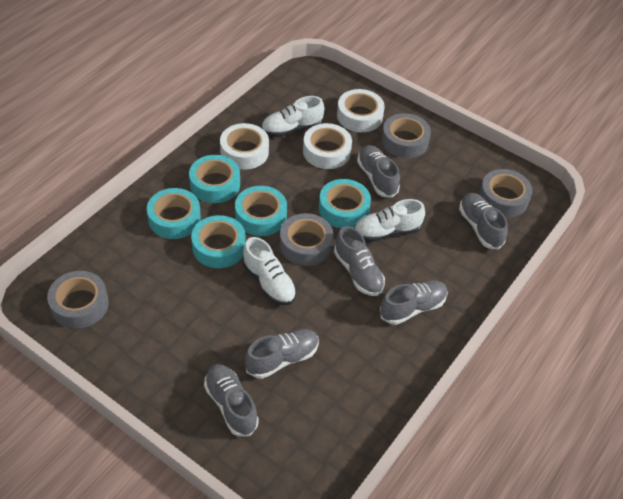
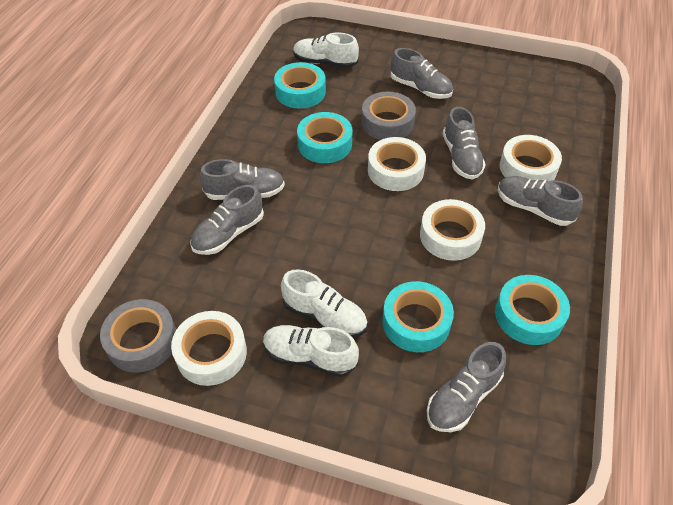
grey tape: [47,271,109,329] [280,213,333,266] [381,113,431,158] [479,169,533,217] = 4 -> [100,299,176,373] [361,92,416,140] = 2
turquoise tape: [147,188,201,239] [189,155,240,203] [191,215,246,268] [235,186,287,236] [319,179,371,228] = 5 -> [274,62,326,109] [297,112,352,163] [382,281,454,352] [495,275,570,345] = 4
white tape: [220,123,269,169] [303,123,352,169] [337,89,385,132] = 3 -> [171,311,247,386] [368,137,426,191] [420,199,485,261] [500,135,562,181] = 4

